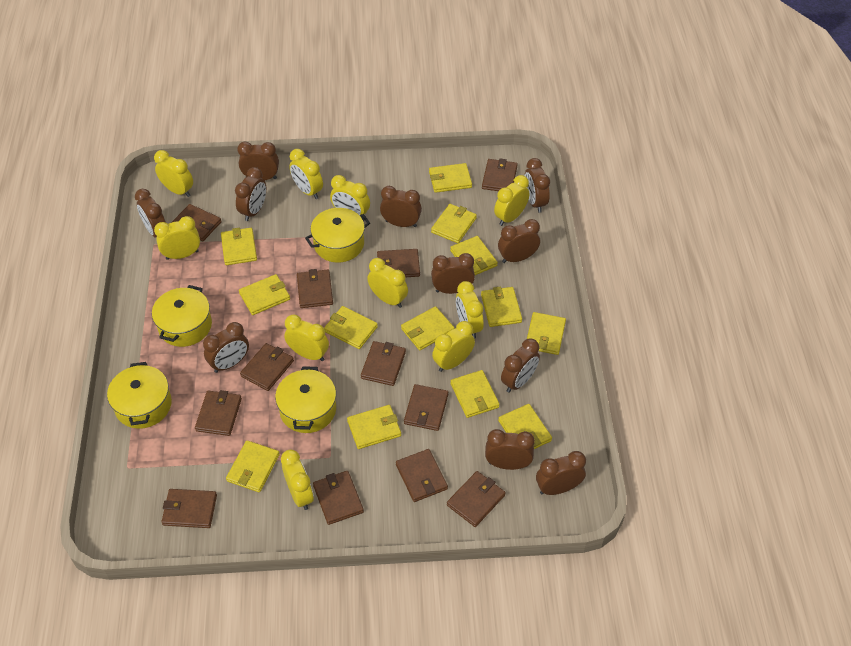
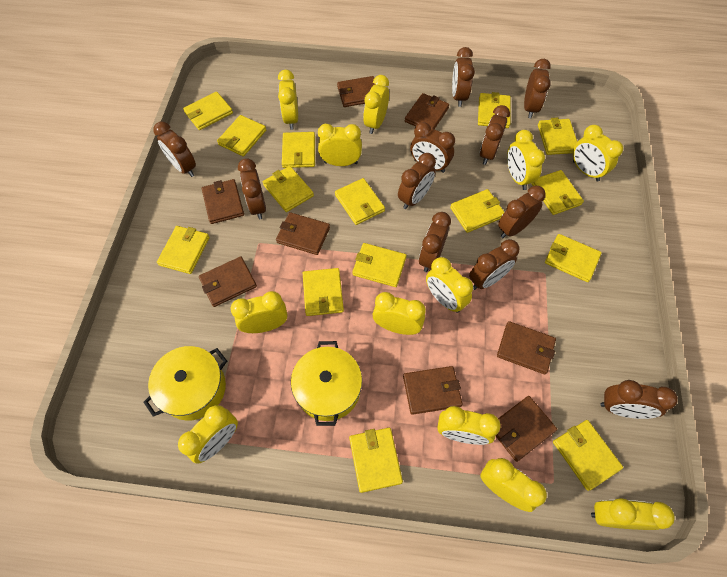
brown wallet: [161,489,217,528] [171,204,222,242] [195,390,242,436] [240,343,294,391] [297,269,333,308] [313,471,364,525] [361,341,406,386] [377,249,420,277] [396,449,448,502] [404,384,449,431] [447,471,506,527] [482,159,518,191] = 12 -> [199,257,257,307] [202,179,244,224] [276,212,330,255] [337,76,375,107] [403,366,463,415] [405,93,449,129] [495,396,557,462] [497,321,556,374] = 8
yellow clock: [154,150,193,197] [154,216,200,260] [281,450,314,510] [284,314,329,361] [289,149,323,199] [330,175,370,221] [368,258,408,308] [432,321,475,372] [456,281,484,339] [494,175,530,226] = 10 -> [178,405,238,464] [231,291,288,333] [278,70,298,130] [318,124,362,166] [363,75,389,134] [372,292,426,335] [426,257,473,313] [437,406,501,445] [480,458,547,512] [507,130,545,190] [573,125,623,182] [591,498,675,530] = 12
yellow pot: [107,362,172,429] [152,285,212,347] [275,366,336,433] [305,208,370,262] = 4 -> [143,346,227,421] [291,341,362,426] = 2
yellow wallet: [221,227,257,265] [226,440,280,492] [239,274,290,315] [324,306,378,349] [347,405,401,449] [401,306,455,350] [429,163,472,193] [431,204,477,243] [450,236,498,275] [450,370,500,418] [481,286,522,327] [498,404,552,449] [527,312,566,355] = 13 -> [157,226,210,274] [183,92,233,130] [217,115,266,157] [263,166,314,212] [282,132,315,168] [303,268,344,316] [335,178,385,225] [349,428,403,493] [352,243,407,287] [450,189,504,233] [478,92,511,128] [531,170,584,215] [538,118,577,155] [545,234,602,282] [553,420,623,491] = 15

